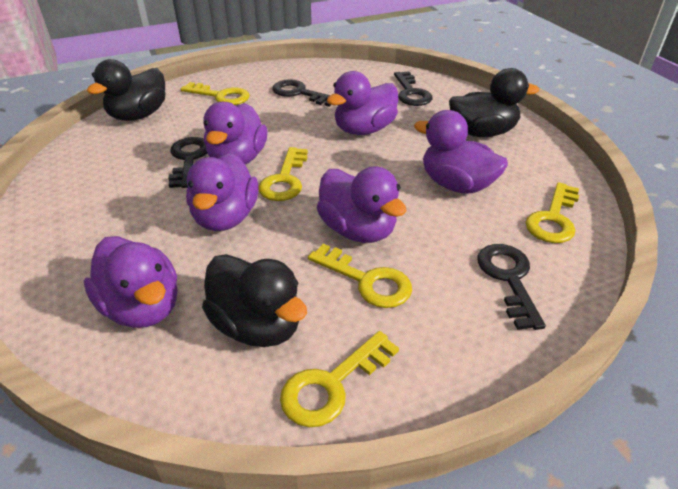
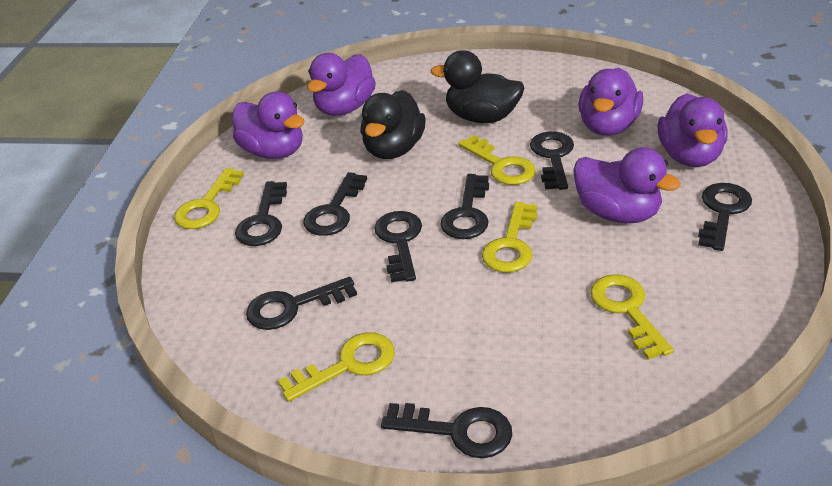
black duck: [87,59,165,121] [202,254,307,347] [449,68,539,137] = 3 -> [360,90,426,159] [431,50,524,123] = 2
black key: [168,137,207,188] [272,79,331,107] [394,71,433,106] [478,244,546,330] = 4 -> [235,181,287,246] [246,277,357,330] [303,172,367,236] [374,211,422,283] [381,403,512,458] [440,174,489,239] [530,131,574,190] [698,183,752,251] = 8
purple duck: [84,236,177,328] [186,152,259,231] [203,102,267,164] [317,166,407,243] [326,71,398,135] [414,110,508,194] = 6 -> [232,91,304,159] [307,53,376,116] [573,147,681,223] [578,68,643,136] [657,94,727,167] = 5

